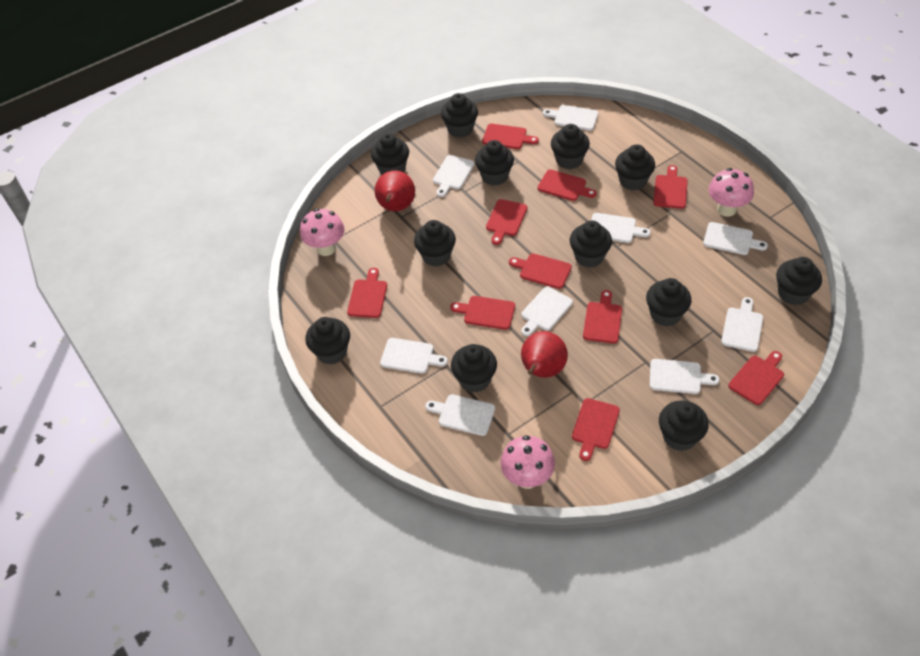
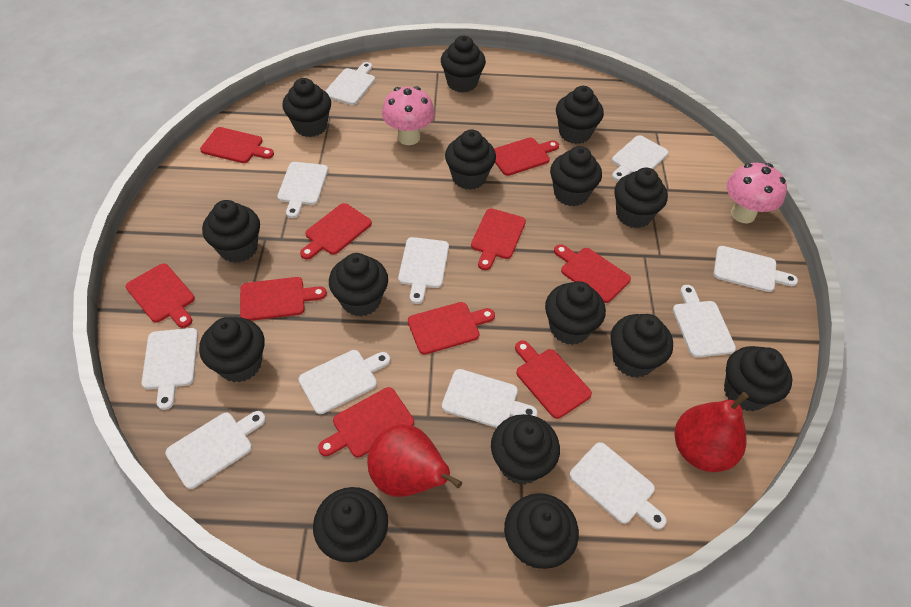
black cupcake: [305,317,350,365] [371,133,409,175] [414,220,456,267] [441,93,478,138] [451,344,497,393] [475,140,514,186] [551,124,590,170] [570,220,612,268] [615,144,655,191] [646,278,691,326] [659,400,709,451] [776,257,822,305] = 12 -> [199,317,265,382] [202,200,260,263] [282,78,331,137] [313,487,388,562] [329,253,388,317] [441,36,486,93] [445,129,496,190] [491,414,560,484] [504,493,579,569] [545,281,606,345] [550,146,602,206] [556,86,604,144] [610,314,673,378] [614,168,668,228] [724,346,792,412] = 15
pink mushroom: [300,208,344,256] [500,435,555,489] [708,168,754,217] = 3 -> [382,86,435,145] [726,163,787,223] = 2
white cutting board: [380,338,448,374] [425,394,495,436] [433,155,475,197] [521,287,573,336] [543,105,598,131] [591,213,651,243] [650,359,719,394] [703,222,768,255] [721,297,763,352] = 9 -> [142,328,198,410] [165,411,266,489] [277,162,328,218] [298,350,390,414] [325,62,375,105] [398,237,449,304] [442,369,537,428] [569,442,666,529] [612,135,669,181] [673,285,736,358] [713,246,798,292] = 11

